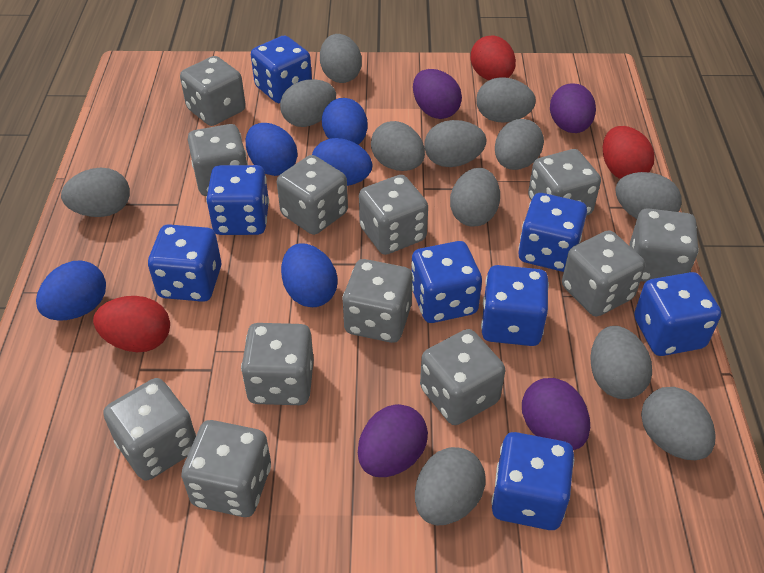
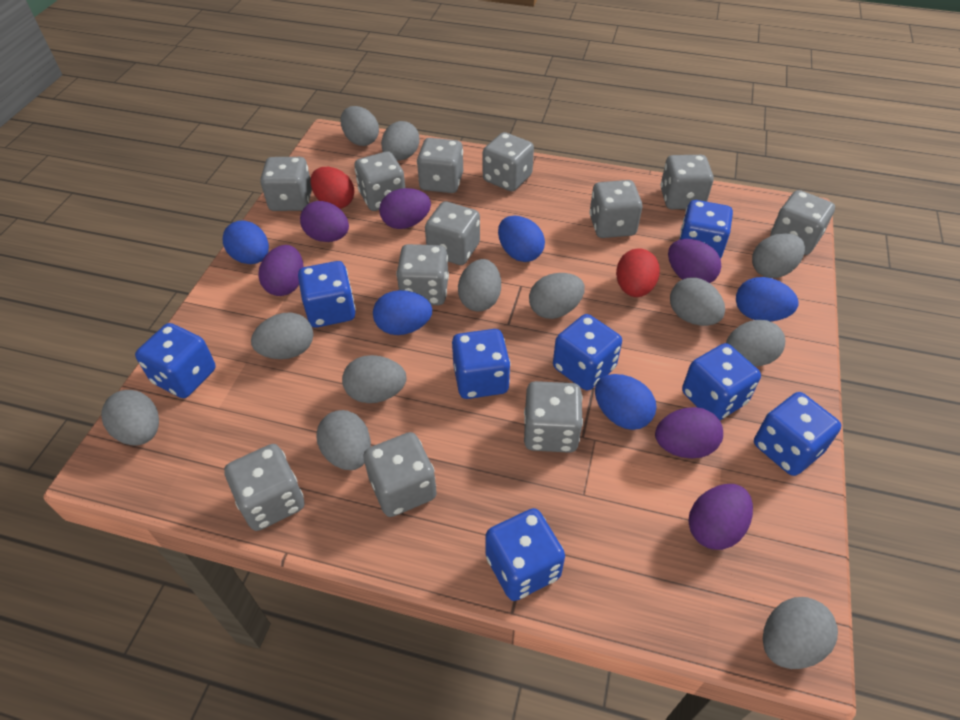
purple egg: [358,404,428,477] [413,69,462,119] [522,378,590,450] [550,83,596,133] = 4 -> [258,245,304,296] [300,201,349,242] [379,188,431,229] [655,407,723,458] [668,239,721,283] [688,484,753,550] = 6
red egg: [93,296,170,352] [471,35,516,80] [603,126,654,179] = 3 -> [310,167,354,209] [616,248,660,297] = 2

